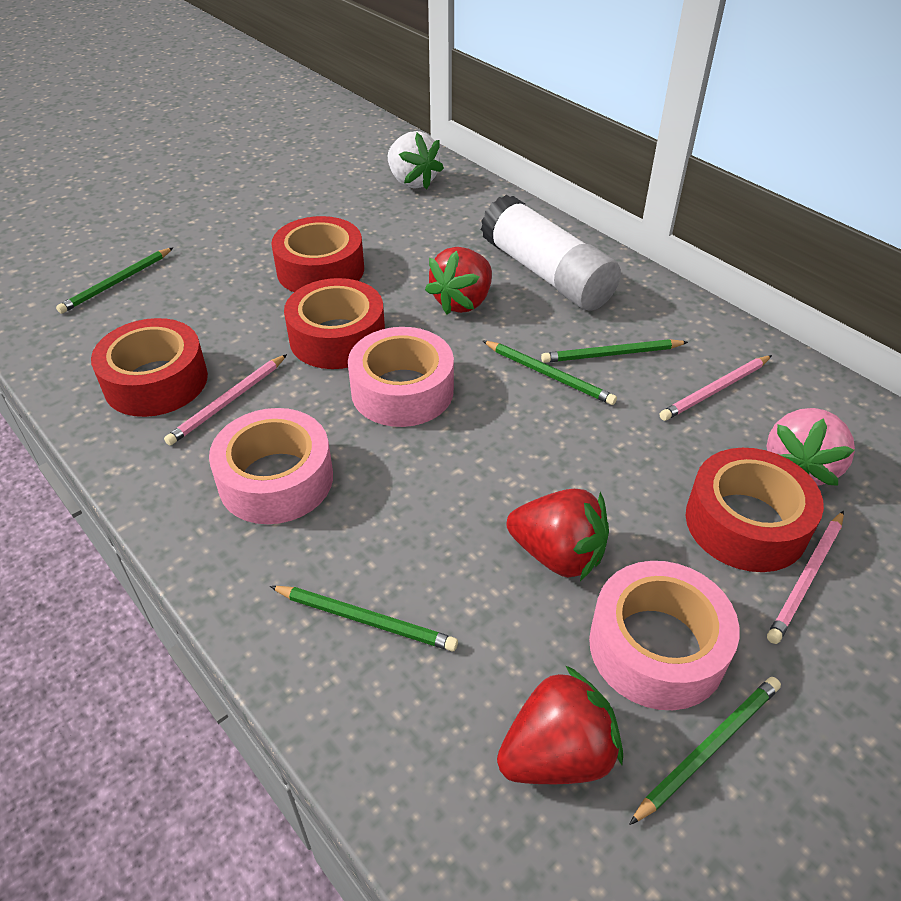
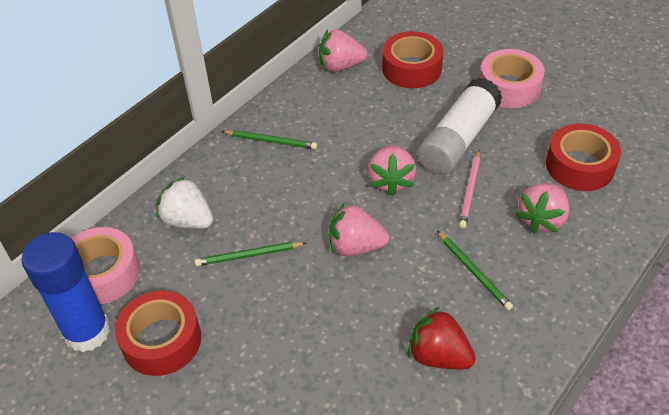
blue glue stick: none = 0 -> [21,232,110,352] = 1
green pencil: [56,247,174,314] [270,586,458,651] [482,340,617,405] [541,339,688,363] [629,677,781,825] = 5 -> [195,242,306,266] [221,130,317,149] [437,231,513,310] = 3
pink pencil: [164,354,287,446] [660,355,772,421] [767,511,844,644] = 3 -> [459,150,480,228] = 1
pink strawberry: [766,408,855,486] = 1 -> [319,29,368,72] [329,203,389,256] [368,145,416,196] [516,183,570,233] = 4
pink tape: [209,408,333,524] [348,327,454,427] [589,561,739,710] = 3 -> [71,227,140,304] [480,49,545,108] = 2
red strawberry: [425,247,492,315] [497,665,623,784] [507,489,609,581] = 3 -> [408,307,476,369] = 1
red tape: [91,318,208,417] [271,216,364,292] [284,278,385,369] [686,448,824,572] = 4 -> [115,290,201,376] [382,31,443,88] [546,123,621,191] = 3

